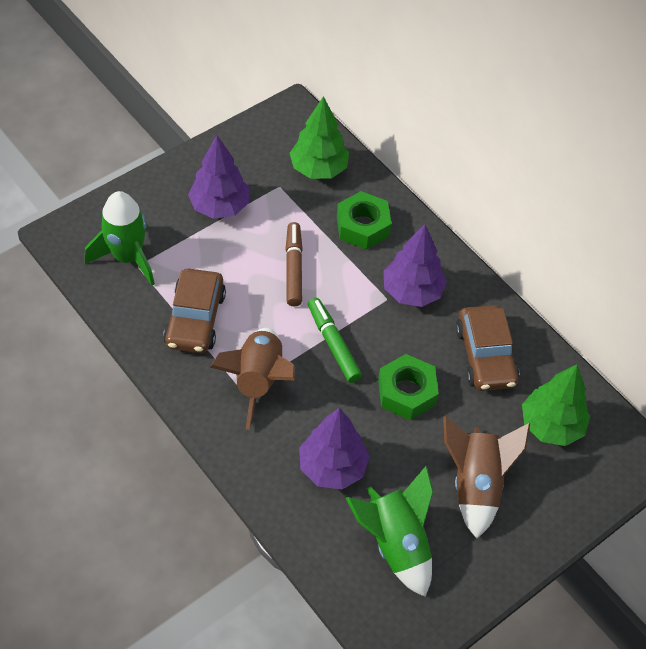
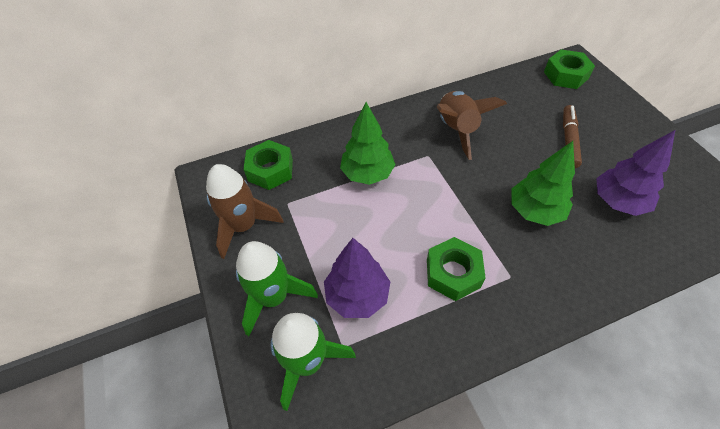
brown car: [163,269,226,353] [455,305,519,391] = 2 -> none = 0
green marker: [308,298,362,383] = 1 -> none = 0
green nut: [337,191,391,250] [378,354,439,420] = 2 -> [243,140,293,190] [427,237,485,301] [544,49,595,89] = 3
purple tree: [188,135,249,219] [299,408,370,490] [384,224,447,307] = 3 -> [324,238,390,318] [596,130,675,216] = 2

